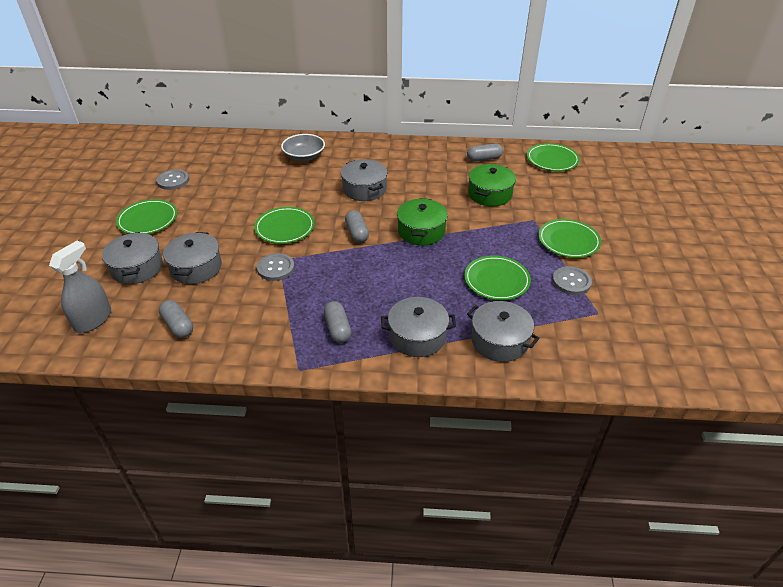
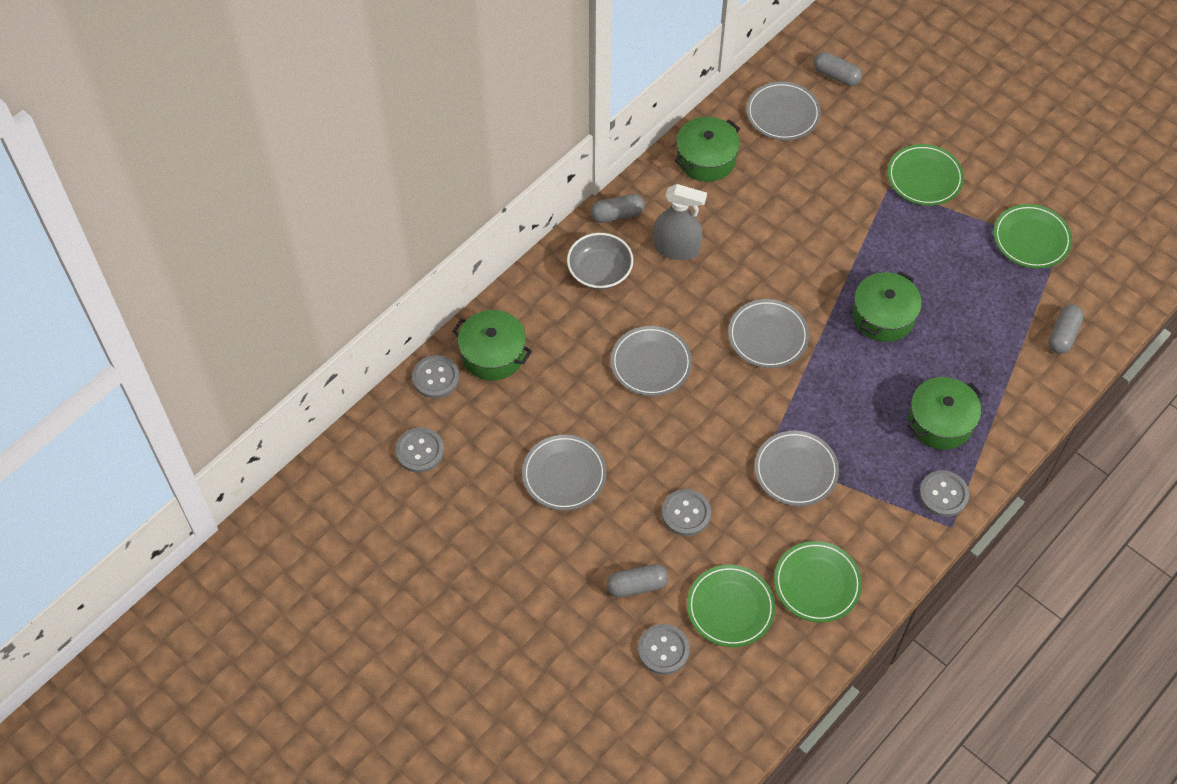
green plate: [116,199,177,234] [254,207,315,244] [464,256,531,300] [527,143,580,171] [538,219,601,258] = 5 -> [687,565,775,647] [774,541,862,622] [887,144,964,206] [994,204,1072,269] = 4
green pot: [397,198,448,246] [468,164,516,206] = 2 -> [452,310,532,380] [675,117,740,182] [853,271,922,342] [908,377,983,450] = 4
grey button: [156,169,189,190] [257,253,295,281] [552,266,592,295] = 3 -> [396,427,444,473] [412,355,459,398] [638,624,689,675] [662,489,711,536] [919,470,969,517] = 5
grey plate: none = 0 -> [522,435,607,511] [611,326,692,396] [728,299,809,368] [746,81,821,140] [754,431,839,506] = 5
grey pot: [102,232,163,284] [163,232,222,284] [341,159,387,201] [381,297,456,357] [467,301,540,362] = 5 -> none = 0

